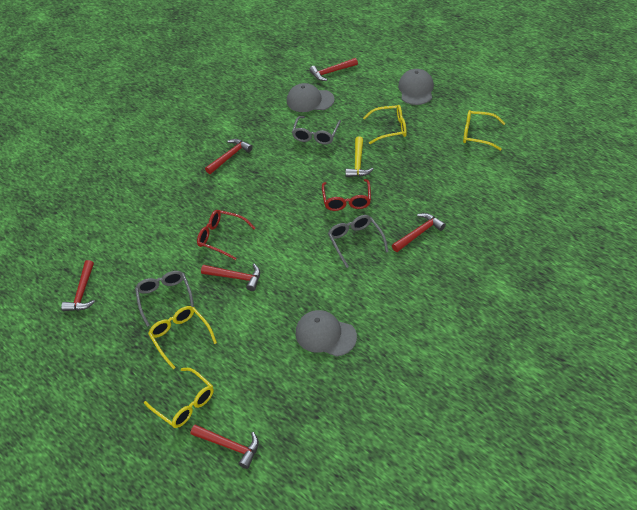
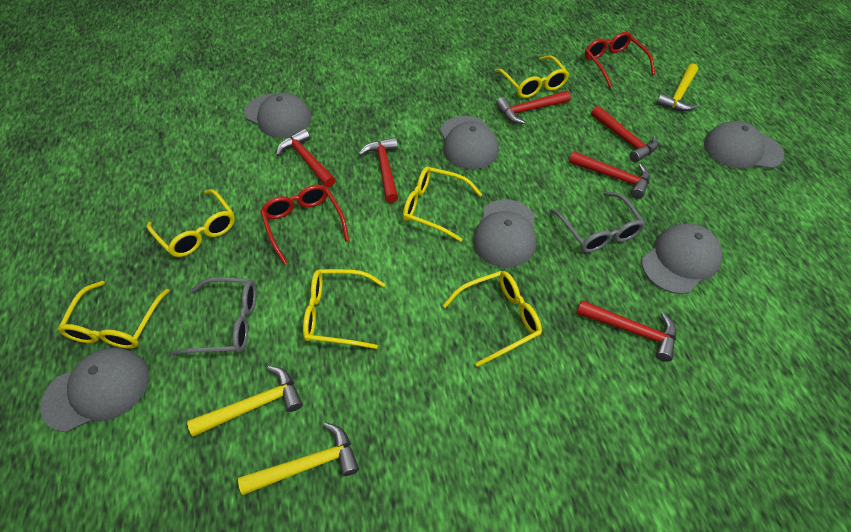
grey cap: [287,83,335,112] [296,310,357,357] [398,69,434,105] = 3 -> [40,348,149,433] [244,93,312,138] [440,116,499,169] [473,199,536,268] [642,224,722,294] [704,121,784,169] = 6
grey glasses: [135,271,194,327] [292,116,341,145] [328,215,389,268] = 3 -> [171,277,257,355] [550,192,645,253] = 2
yellow glasses: [144,368,214,428] [148,306,217,369] [363,105,407,144] [463,110,506,151] = 4 -> [58,281,169,349] [147,189,235,257] [303,269,385,349] [403,167,482,242] [442,271,542,367] [495,55,569,98] = 6
yellow hammer: [346,136,374,177] = 1 -> [187,366,303,437] [238,422,359,495] [656,64,698,111] = 3

